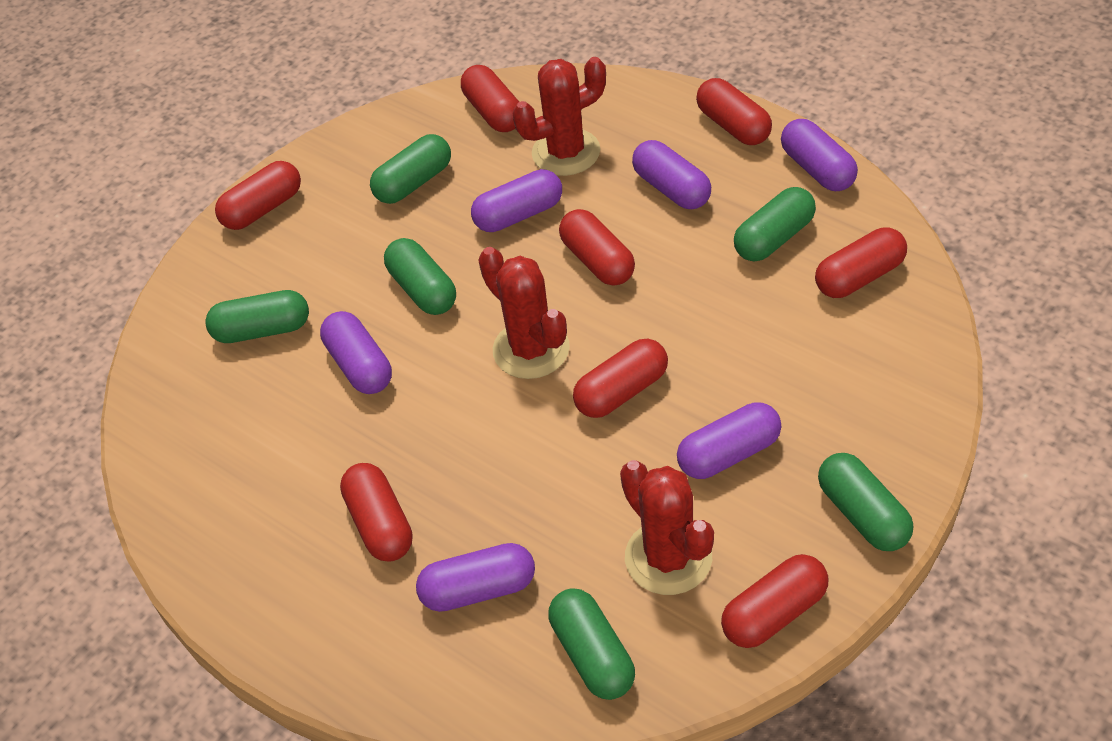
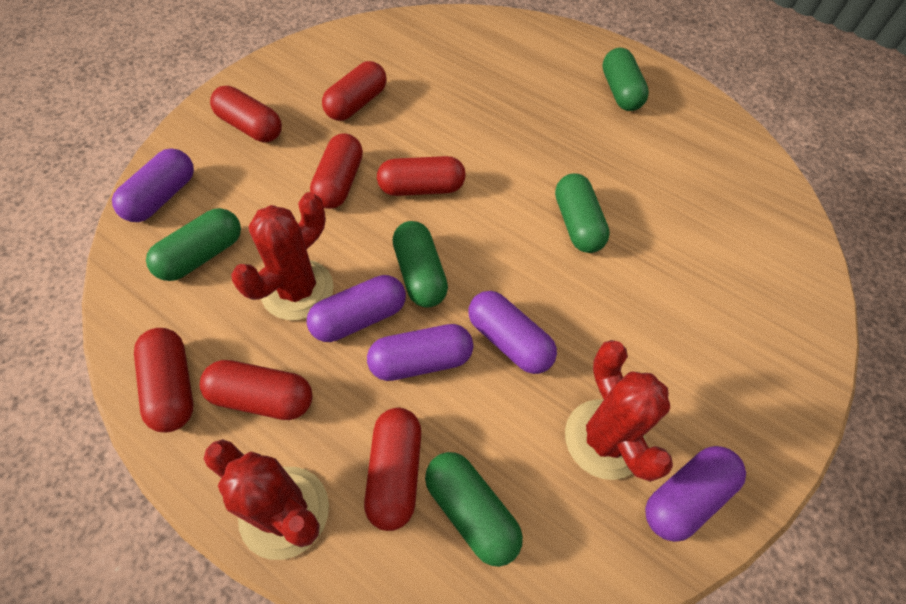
green capsule: [205,290,309,343] [370,134,451,204] [384,238,456,315] [549,588,635,700] [734,187,816,261] [818,453,913,551] = 6 -> [146,208,241,281] [393,221,448,308] [425,452,523,567] [555,174,610,253] [602,47,649,111] = 5
purple capsule: [320,311,392,394] [416,543,535,612] [471,169,562,232] [632,140,711,209] [677,402,781,479] [781,119,858,191] = 6 -> [112,149,194,222] [307,275,406,342] [367,324,473,381] [469,291,557,374] [645,446,746,542] = 5
red capsule: [215,161,301,230] [340,463,413,562] [461,65,519,132] [559,209,635,286] [573,339,668,418] [696,78,772,145] [721,554,828,648] [815,227,907,298] = 8 -> [134,328,193,432] [200,360,313,420] [210,86,282,142] [310,133,363,209] [322,61,387,121] [364,408,421,531] [377,156,466,196] = 7

